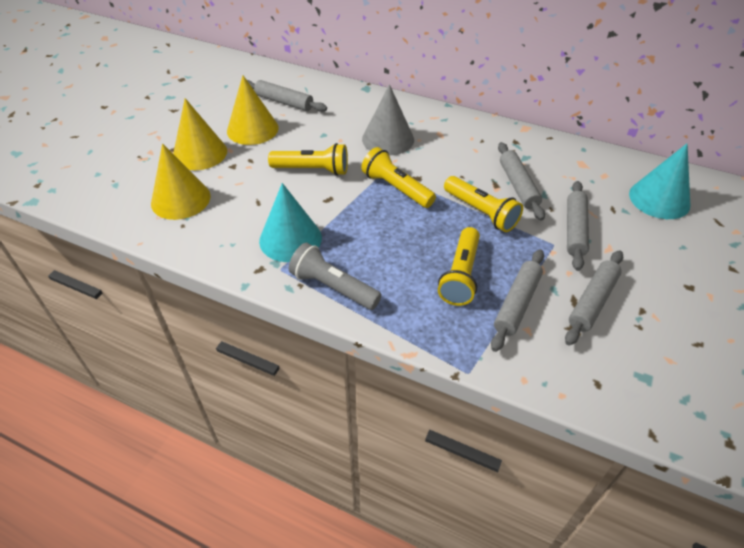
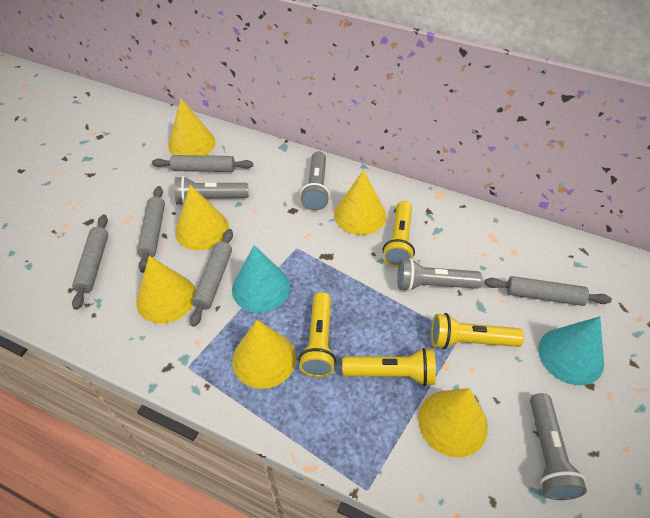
grey cone: [362,84,414,155] = 1 -> none = 0
grey flashlight: [289,243,382,310] = 1 -> [174,176,249,205] [300,151,330,210] [397,258,483,292] [530,393,587,500] = 4
yellow cone: [151,143,211,220] [173,98,227,170] [227,75,279,145] = 3 -> [136,256,196,323] [168,99,216,155] [175,185,229,250] [232,320,296,389] [334,170,386,235] [418,388,488,458] = 6

